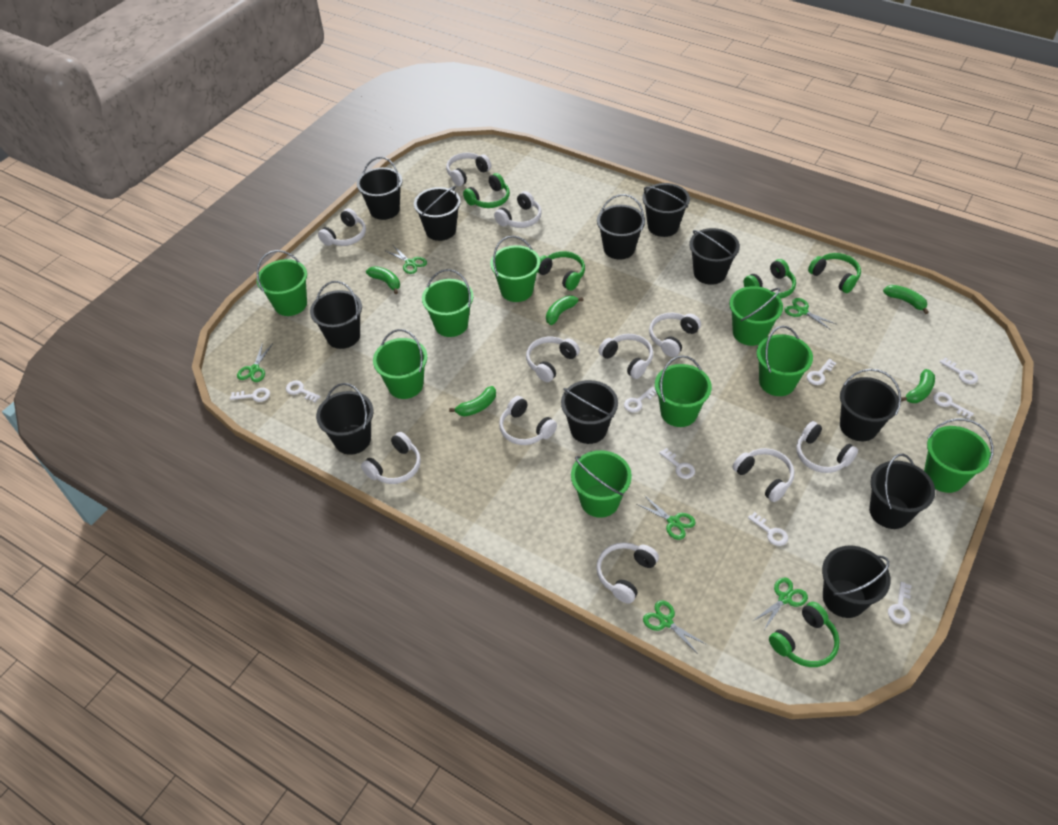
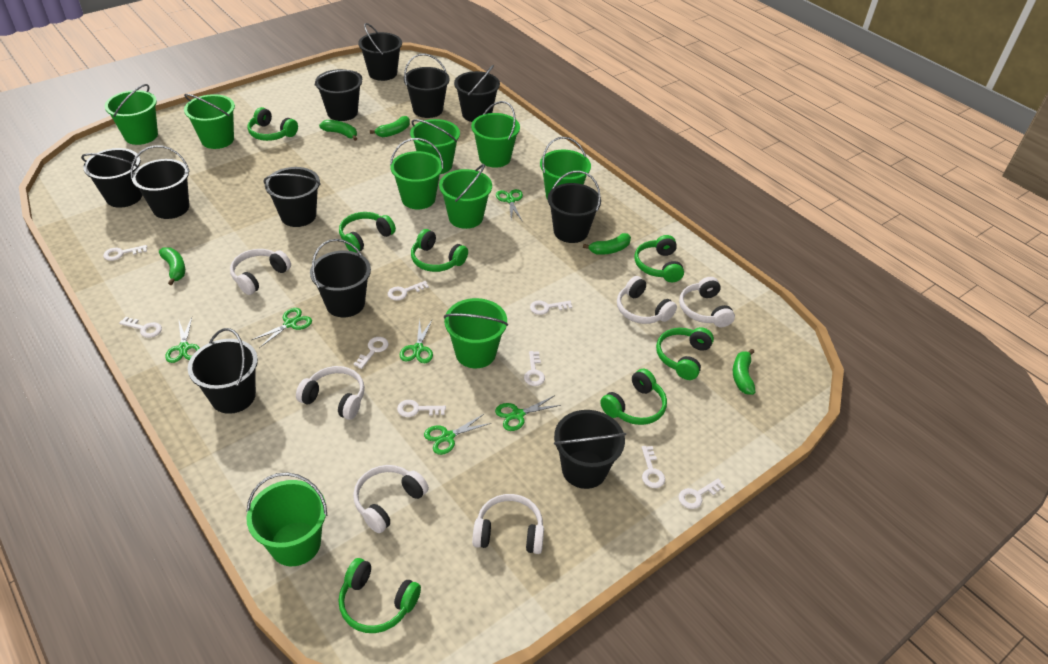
green headphones: [463,173,510,208] [537,251,585,290] [743,259,796,299] [769,602,840,667] [808,253,861,293] = 5 -> [247,107,298,141] [339,212,396,253] [339,558,421,633] [411,229,468,272] [600,369,667,425] [635,235,684,282] [656,327,714,380] = 7
white headphones: [318,208,366,246] [361,432,421,484] [446,153,491,186] [494,191,542,228] [499,396,557,445] [526,337,580,382] [596,542,659,604] [598,334,653,379] [649,313,701,357] [732,448,794,502] [796,421,858,473] = 11 -> [230,249,291,295] [296,366,365,420] [353,465,429,533] [472,494,544,554] [617,276,677,324] [679,277,735,327] = 6

